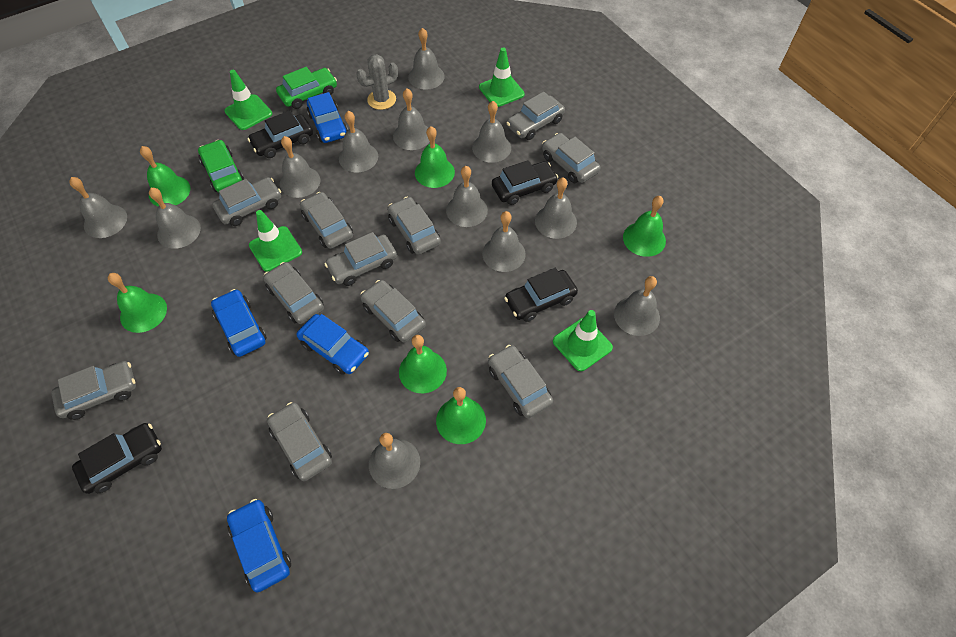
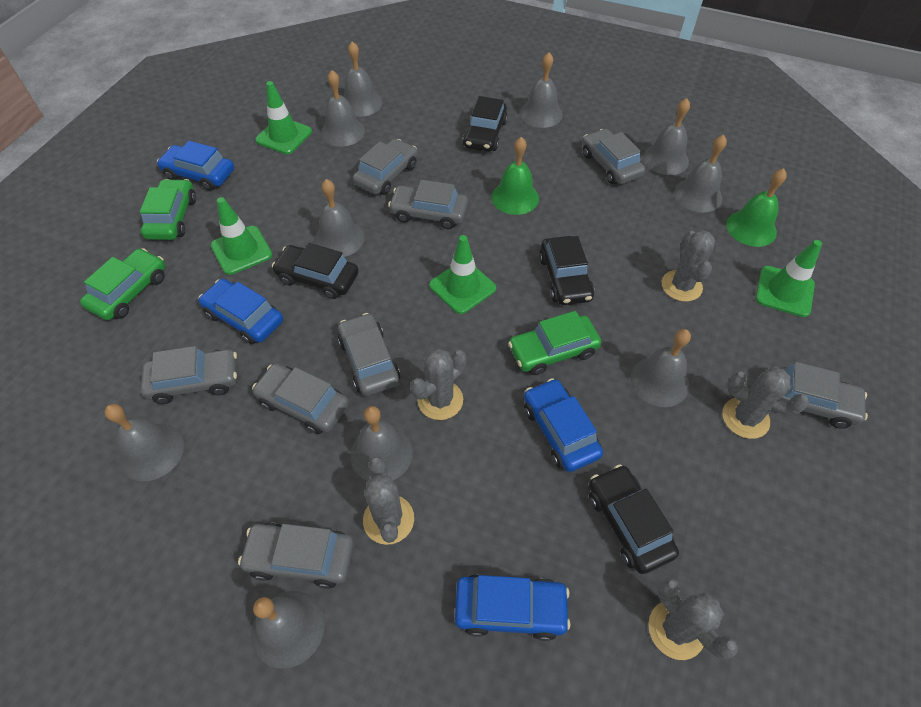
green bell: [108,273,167,333] [140,146,191,206] [399,335,447,393] [415,126,455,188] [436,387,486,444] [623,196,666,257] = 6 -> [491,137,539,215] [726,168,787,247] = 2
green car: [198,140,244,192] [276,67,337,109] = 2 -> [80,248,165,320] [140,179,196,240] [508,311,602,375] = 3
grey bell: [69,177,127,238] [149,188,201,249] [280,136,320,198] [339,111,378,172] [369,433,420,489] [393,89,430,150] [408,28,445,90] [446,166,488,227] [472,101,511,163] [482,211,526,272] [535,178,577,239] [614,276,660,336] = 12 -> [104,404,184,481] [251,591,325,669] [314,179,365,257] [321,70,365,147] [343,41,382,117] [350,406,413,481] [520,52,562,128] [630,329,691,407] [643,98,690,175] [674,135,727,212] = 10
grey cactus: [356,54,398,110] = 1 -> [363,457,414,545] [410,349,466,420] [648,578,738,660] [662,230,715,302] [723,367,809,439] = 5
grey car: [51,361,136,420] [212,177,281,226] [263,262,324,324] [267,402,332,481] [300,192,353,249] [325,232,397,286] [360,280,426,343] [387,197,441,255] [488,345,553,418] [506,92,565,140] [542,133,601,183] = 11 -> [140,346,237,404] [238,523,354,589] [252,363,349,434] [338,313,400,396] [353,139,418,195] [388,180,468,229] [582,129,645,184] [769,362,868,429] = 8

